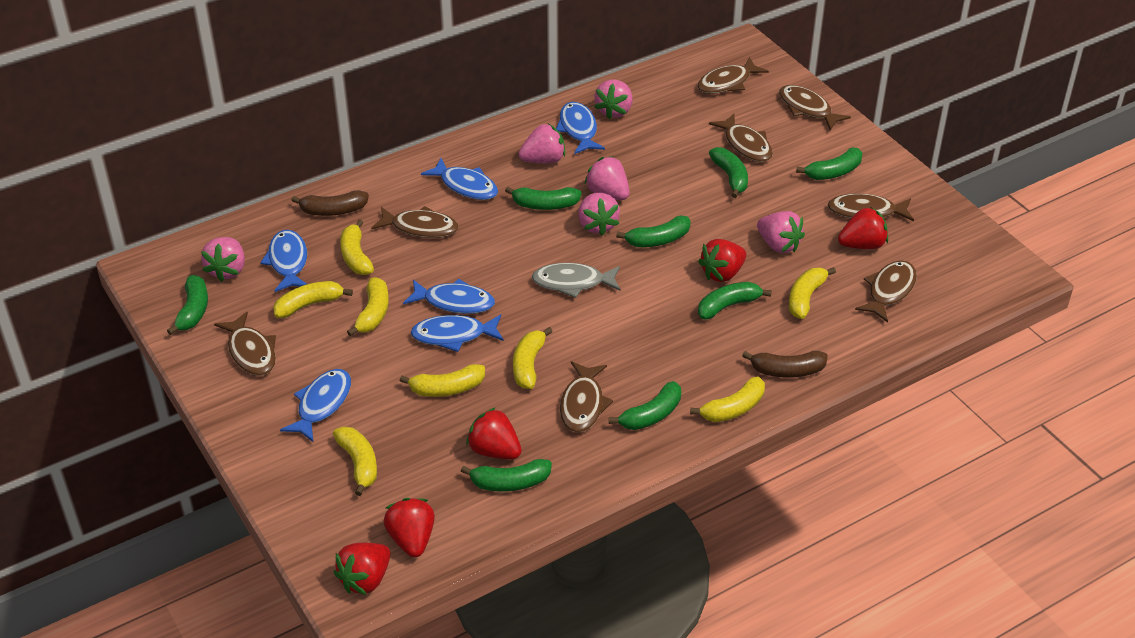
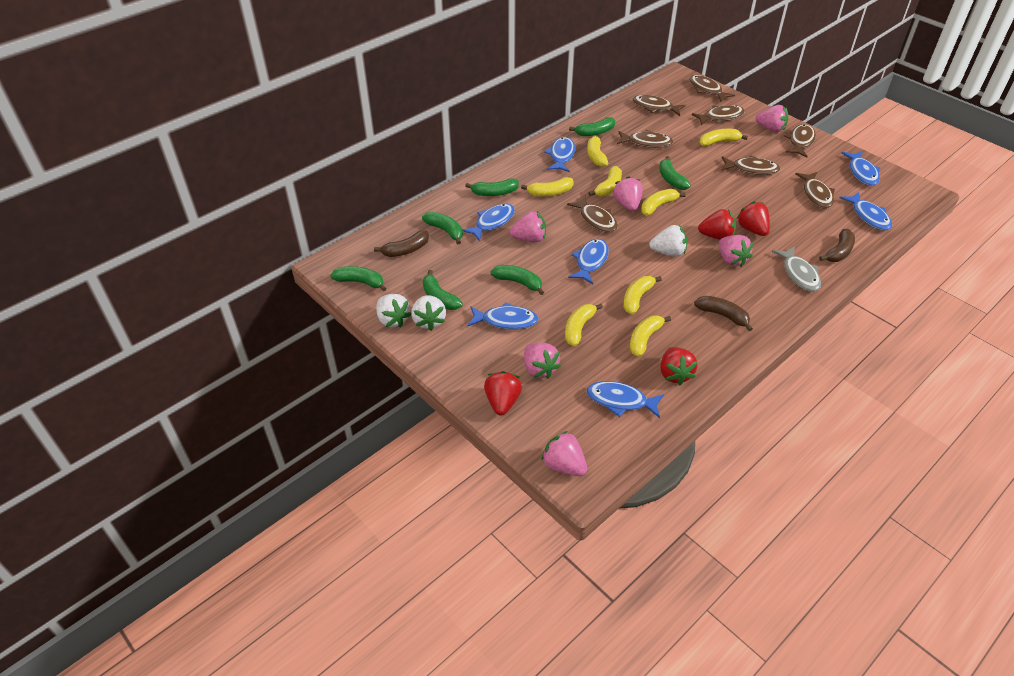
blue fish: [260,230,307,292] [280,369,351,443] [403,279,495,314] [411,314,504,352] [421,158,498,200] [556,102,605,154] = 6 -> [463,204,515,242] [468,302,539,329] [544,137,575,172] [568,239,609,284] [586,381,664,418] [839,192,892,230] [841,151,880,186] = 7
brown banana: [291,190,369,216] [742,351,828,378] = 2 -> [374,230,429,257] [694,296,753,331] [819,229,855,262] = 3
green banana: [167,275,208,335] [461,459,552,491] [505,187,581,210] [609,381,681,430] [616,215,691,247] [698,282,772,319] [709,147,748,198] [796,148,863,180] = 8 -> [330,266,386,291] [422,212,463,244] [423,270,463,310] [465,178,519,196] [491,265,544,295] [569,117,615,136] [659,156,691,190] = 7
red strawberry: [334,543,391,595] [383,498,435,557] [466,407,522,459] [698,239,746,282] [838,207,888,249] = 5 -> [484,371,522,415] [660,347,698,385] [698,209,736,240] [736,201,770,236] = 4
white strawberry: none = 0 -> [376,294,411,328] [411,295,446,331] [649,225,688,257] = 3

